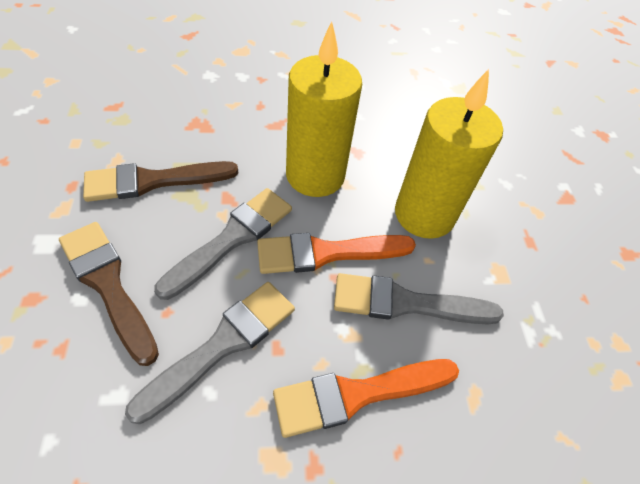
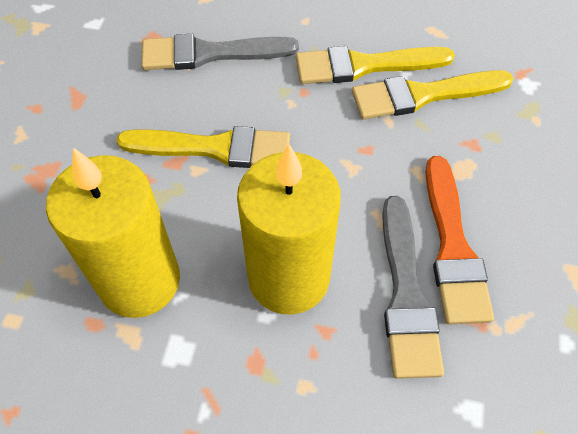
brown brush: [59,222,159,366] [83,161,238,202] = 2 -> none = 0
grey brush: [125,282,295,424] [154,188,292,300] [334,273,504,325] = 3 -> [141,34,299,70] [382,196,444,379] = 2
orange brush: [257,233,416,274] [273,359,459,438] = 2 -> [426,156,494,324] = 1
yellow brush: none = 0 -> [116,126,290,168] [296,46,455,84] [352,70,514,120] = 3

